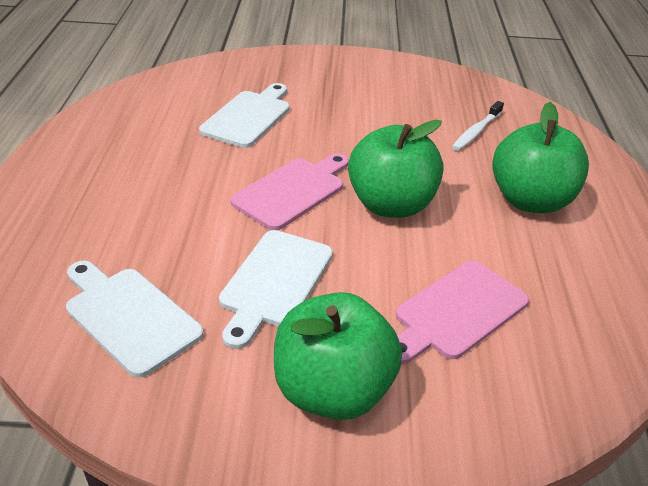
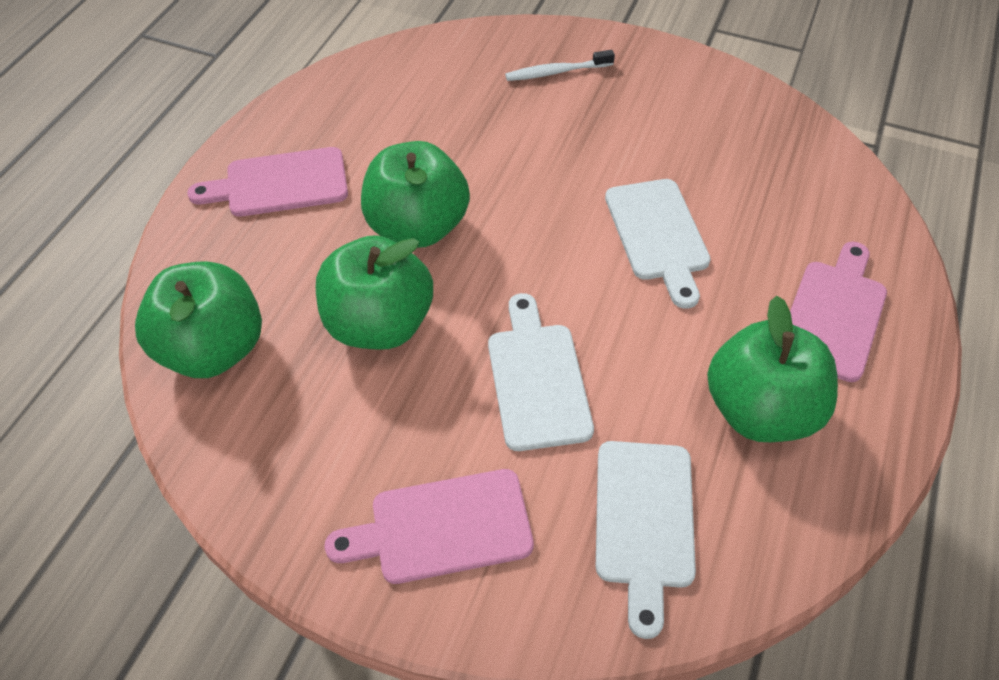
green apple: [274,292,402,420] [348,120,443,218] [492,102,589,213] = 3 -> [135,261,262,378] [316,235,433,350] [361,141,470,248] [707,296,838,442] = 4
pink cutting board: [230,153,349,230] [396,261,529,365] = 2 -> [187,147,348,217] [324,469,534,584] [790,242,887,382] = 3

